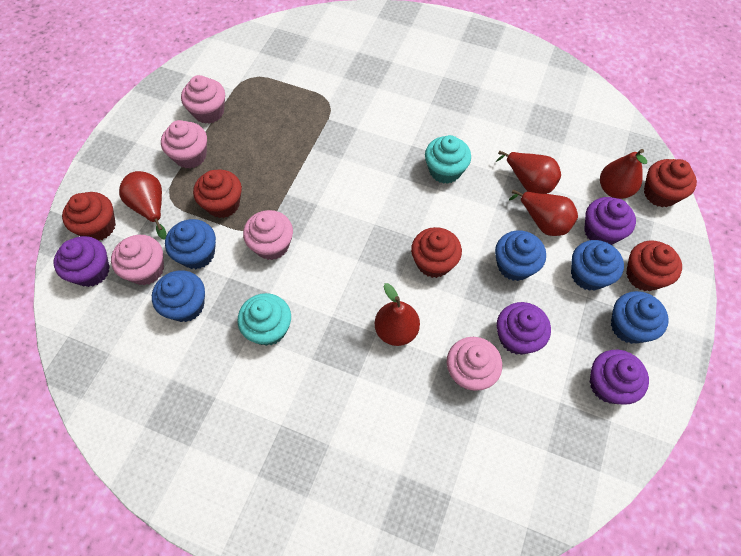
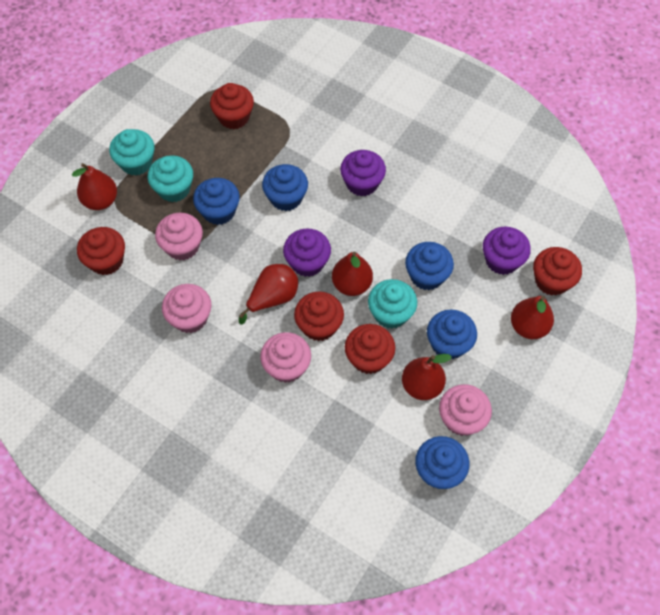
pink cupcake: [111,235,164,285] [161,120,207,169] [181,75,225,124] [243,210,293,260] [447,337,502,391] = 5 -> [155,213,203,260] [162,284,212,333] [260,332,311,383] [439,384,492,436] = 4
purple cupcake: [54,236,110,287] [497,302,551,355] [584,197,636,245] [590,350,649,404] = 4 -> [283,229,331,277] [340,150,386,196] [483,227,531,275] = 3
turquoise cupcake: [237,293,291,346] [425,135,471,184] = 2 -> [109,129,155,176] [148,155,193,202] [368,279,417,329] = 3

